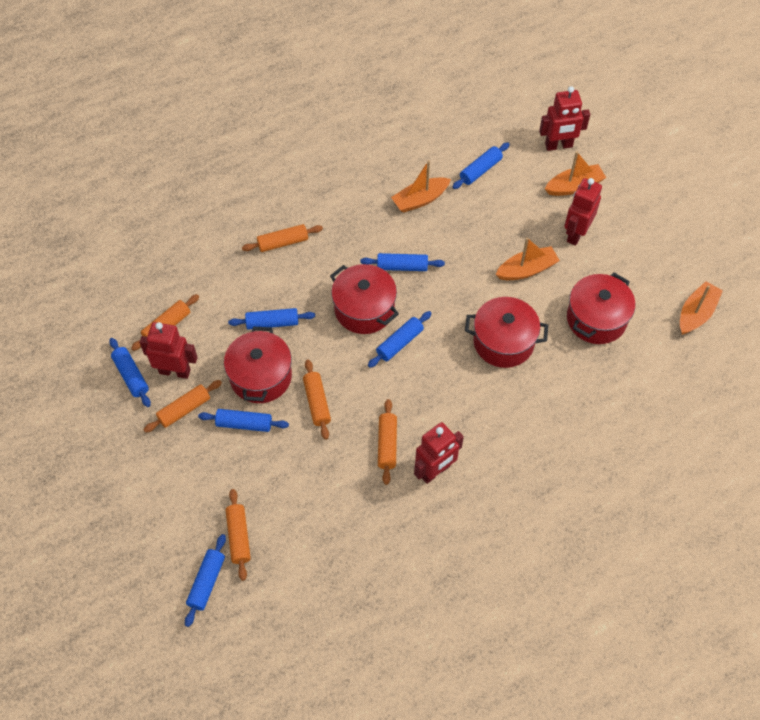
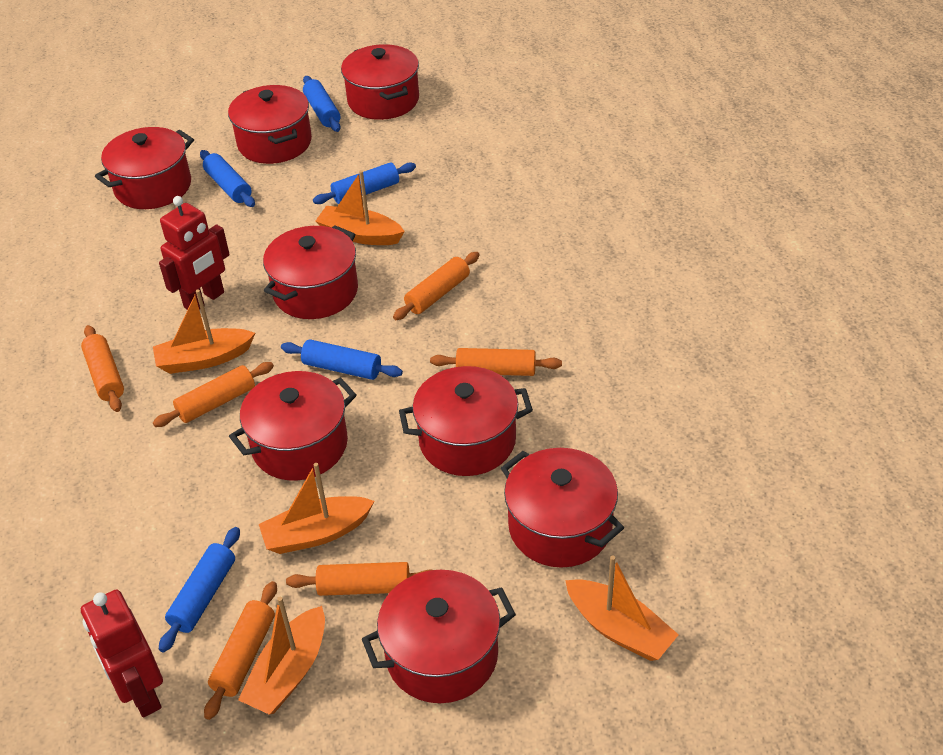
blue rolling pin: [109,338,151,407] [185,534,226,627] [198,409,289,432] [228,308,315,330] [360,253,445,271] [368,311,432,368] [452,142,510,189] = 7 -> [159,527,240,652] [200,150,255,207] [281,339,403,380] [303,76,341,132] [313,162,416,204] = 5
orange boat: [391,160,451,213] [496,237,560,280] [545,151,606,196] [680,281,723,335] = 4 -> [153,289,255,374] [238,597,325,715] [259,463,375,554] [315,170,405,245] [565,555,679,661] = 5
red pot: [224,327,292,403] [330,264,399,334] [465,297,548,368] [567,273,635,344] = 4 -> [95,127,194,209] [228,85,312,164] [229,371,357,481] [263,225,358,319] [341,44,419,120] [362,570,516,703] [399,366,533,476] [501,448,624,568] = 8
red robot: [139,322,198,379] [414,422,464,484] [539,86,590,151] [564,178,602,246] = 4 -> [81,589,163,718] [159,196,230,310] = 2

